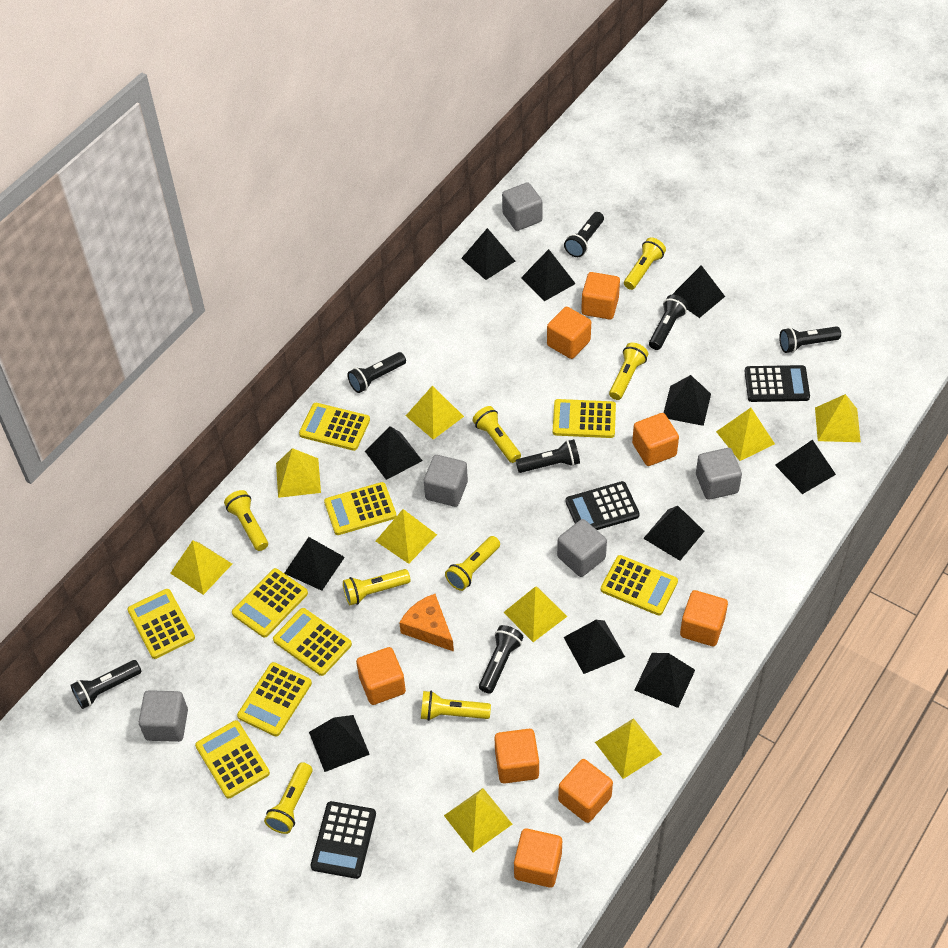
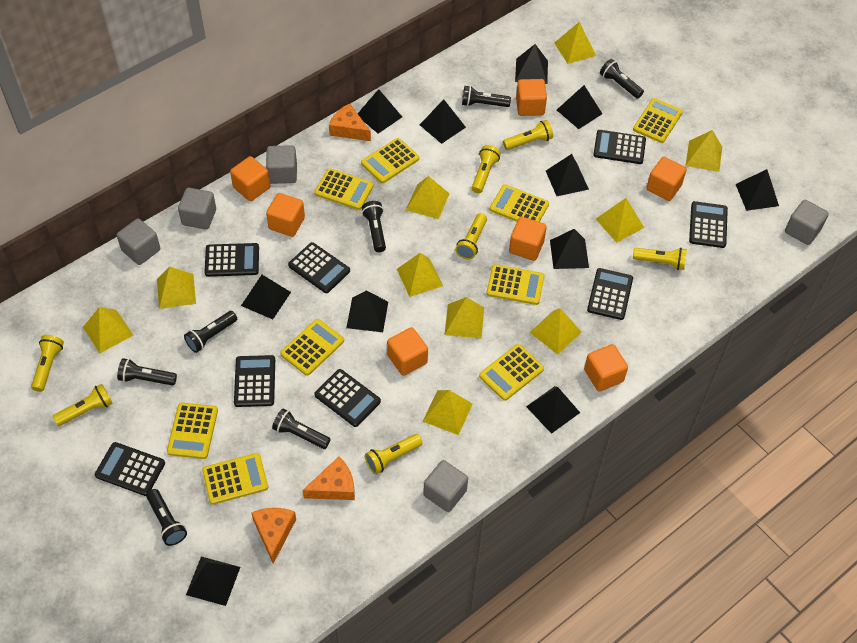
black calculator: [310,801,376,879] [566,481,640,530] [744,365,810,402] = 3 -> [95,442,165,496] [205,243,259,277] [234,355,275,407] [288,242,350,293] [314,369,381,427] [587,268,633,320] [593,130,646,164] [689,201,728,248] = 8
orange cheese: [399,594,454,652] = 1 -> [251,508,296,564] [303,457,355,500] [329,103,371,141] = 3
orange cube: [356,647,406,705] [494,729,539,784] [514,828,562,888] [547,307,591,359] [558,759,613,823] [581,272,620,320] [632,413,679,466] [680,590,728,646] = 8 -> [230,156,270,201] [266,193,305,237] [387,327,428,376] [509,217,547,261] [516,79,547,116] [584,344,628,392] [646,157,687,201] = 7
yellow flashlight: [224,490,268,551] [264,762,313,834] [343,569,411,605] [421,691,491,721] [445,536,500,591] [473,406,521,463] [609,343,648,400] [624,238,666,290] = 8 -> [31,335,64,392] [53,384,113,426] [365,434,423,474] [455,213,487,260] [472,145,501,193] [503,120,553,150] [633,248,687,270] = 7
yellow pyramid: [170,540,232,595] [276,448,321,498] [376,509,437,564] [406,386,464,440] [444,788,512,852] [503,586,567,642] [595,718,662,779] [716,408,775,461] [815,394,861,442] = 9 -> [83,307,133,353] [157,266,196,309] [397,253,443,297] [406,176,450,219] [422,390,473,435] [445,297,484,339] [530,308,581,354] [554,21,596,64] [596,198,644,243] [686,130,722,172] = 10

